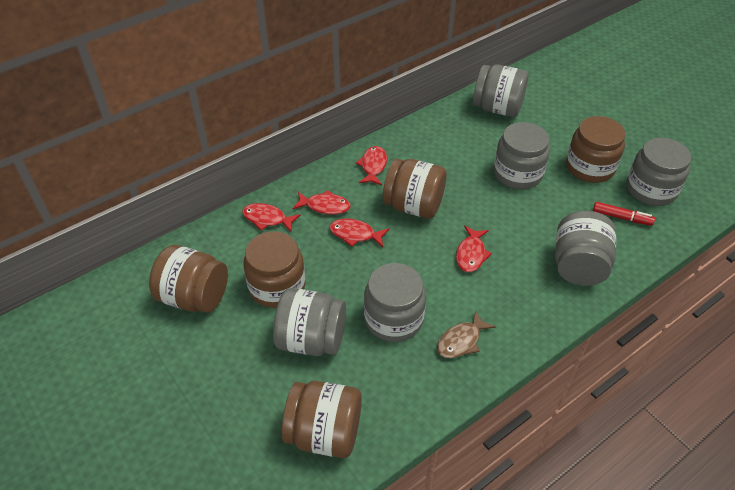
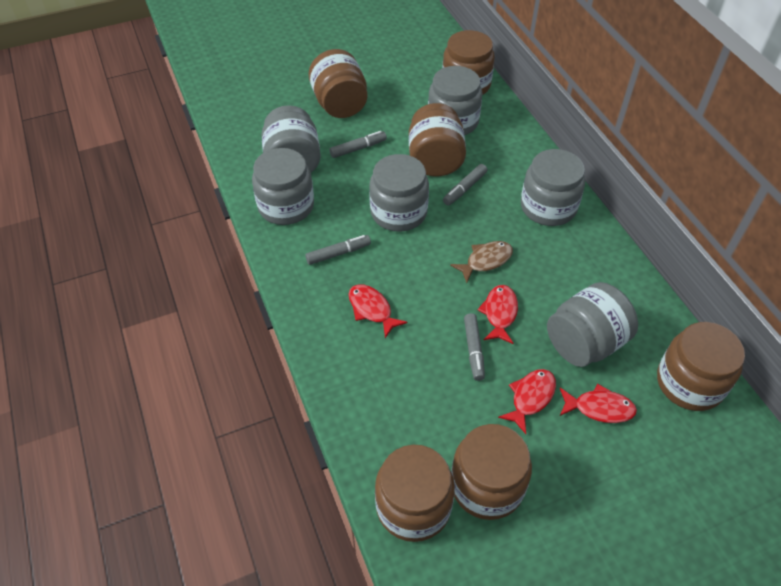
brown jar: [149,245,228,313] [243,231,305,308] [282,381,362,458] [383,159,447,219] [566,116,625,183] = 5 -> [309,49,368,118] [375,445,455,542] [409,103,466,176] [442,30,495,95] [451,424,532,520] [657,322,745,411] = 6
grey marker: none = 0 -> [305,235,371,265] [329,131,387,158] [443,164,487,206] [464,313,485,381] = 4
red fish: [242,203,301,232] [292,190,351,215] [330,219,389,247] [356,146,387,185] [456,226,492,272] = 5 -> [348,284,408,338] [478,285,518,344] [498,369,556,434] [560,384,637,423] = 4
red marker: [593,202,655,226] = 1 -> none = 0

